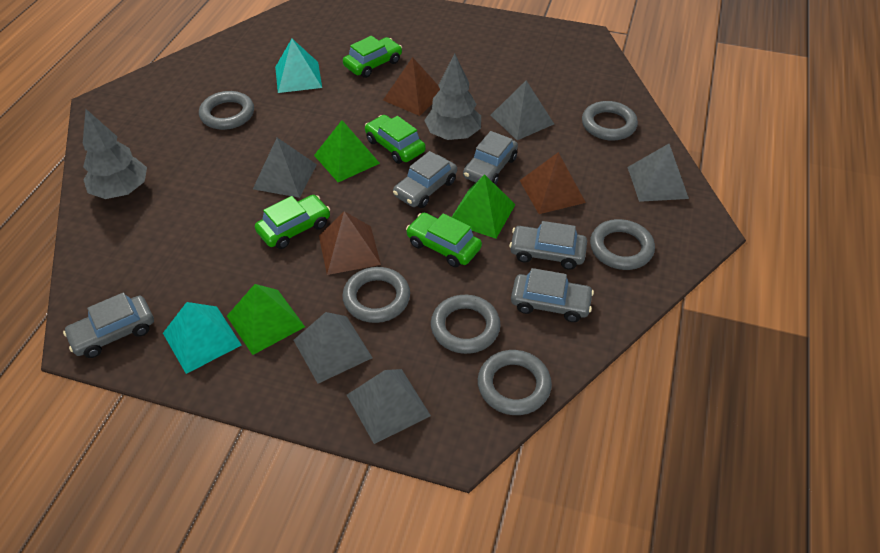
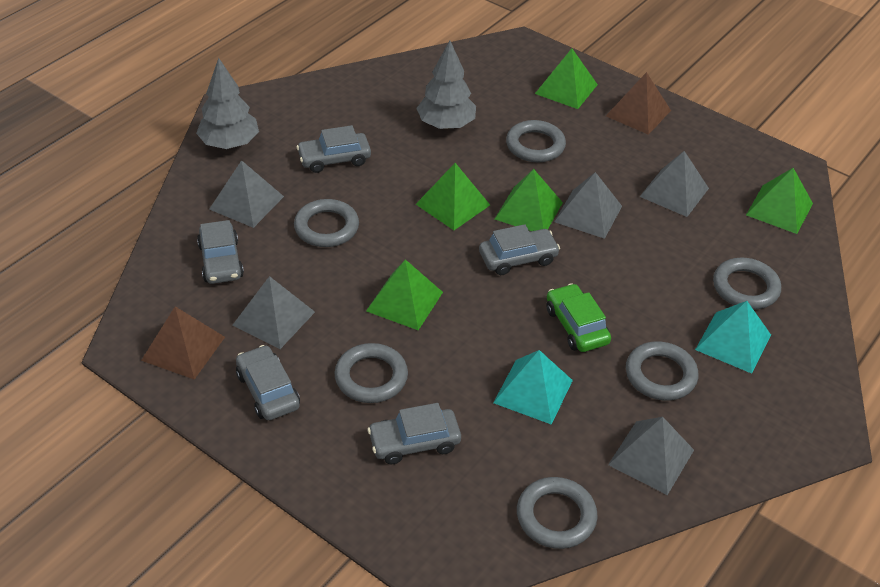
brown pyramid: [319,211,381,275] [383,57,440,116] [519,152,586,214] = 3 -> [141,306,225,380] [606,72,671,135] = 2
green car: [255,195,330,249] [343,36,402,78] [365,115,426,164] [406,212,482,267] = 4 -> [546,283,611,352] = 1
green pyramid: [227,284,305,355] [314,120,380,182] [452,174,515,239] = 3 -> [366,259,443,330] [416,163,490,230] [495,169,563,231] [535,48,598,109] [746,168,813,234] = 5

